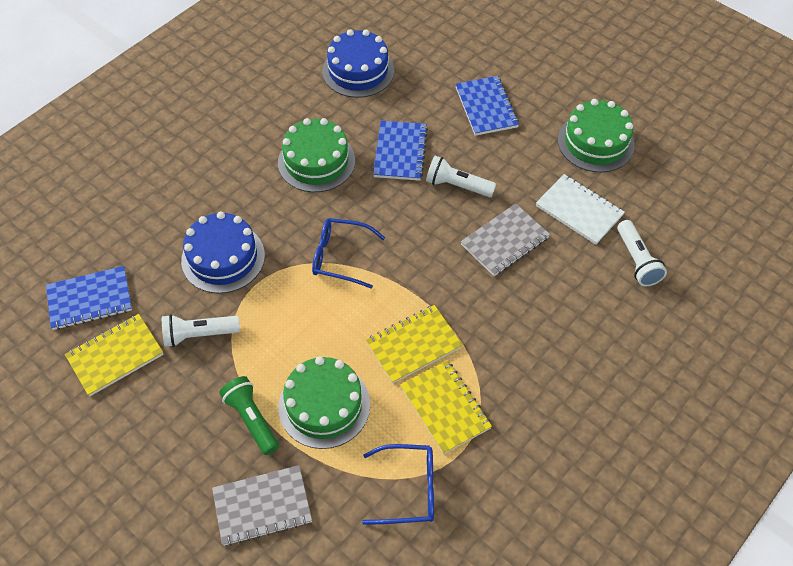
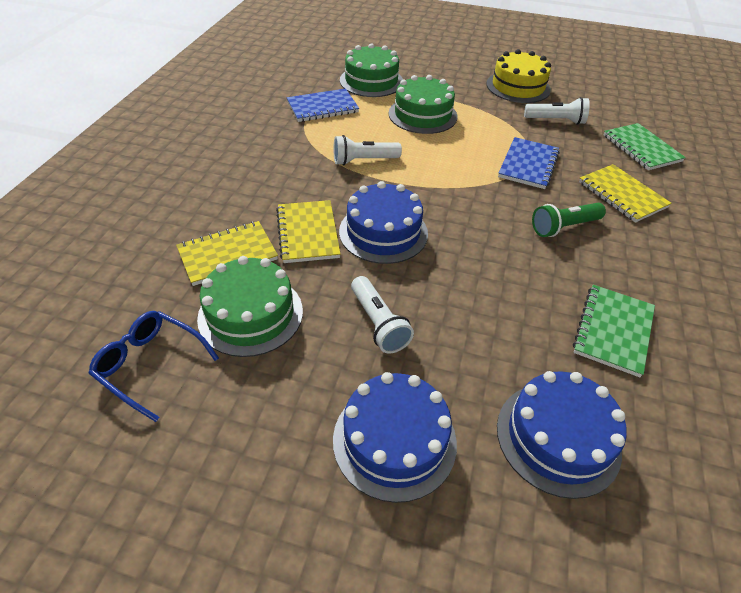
blue cake: [181,211,265,294] [322,29,394,98] = 2 -> [333,372,457,503] [339,181,428,264] [497,371,627,499] = 3
blue glasses: [312,218,385,289] [362,444,434,525] = 2 -> [88,311,219,422] = 1
blue notebook: [46,266,132,330] [373,121,428,181] [455,76,519,136] = 3 -> [287,88,359,122] [498,137,560,189] = 2
green notebook: none = 0 -> [573,285,655,377] [603,123,686,170] = 2
grey notebook: [212,465,312,546] [461,204,550,276] = 2 -> none = 0
white notebook: [536,174,625,245] = 1 -> none = 0
yellow cake: none = 0 -> [487,49,551,103] = 1

